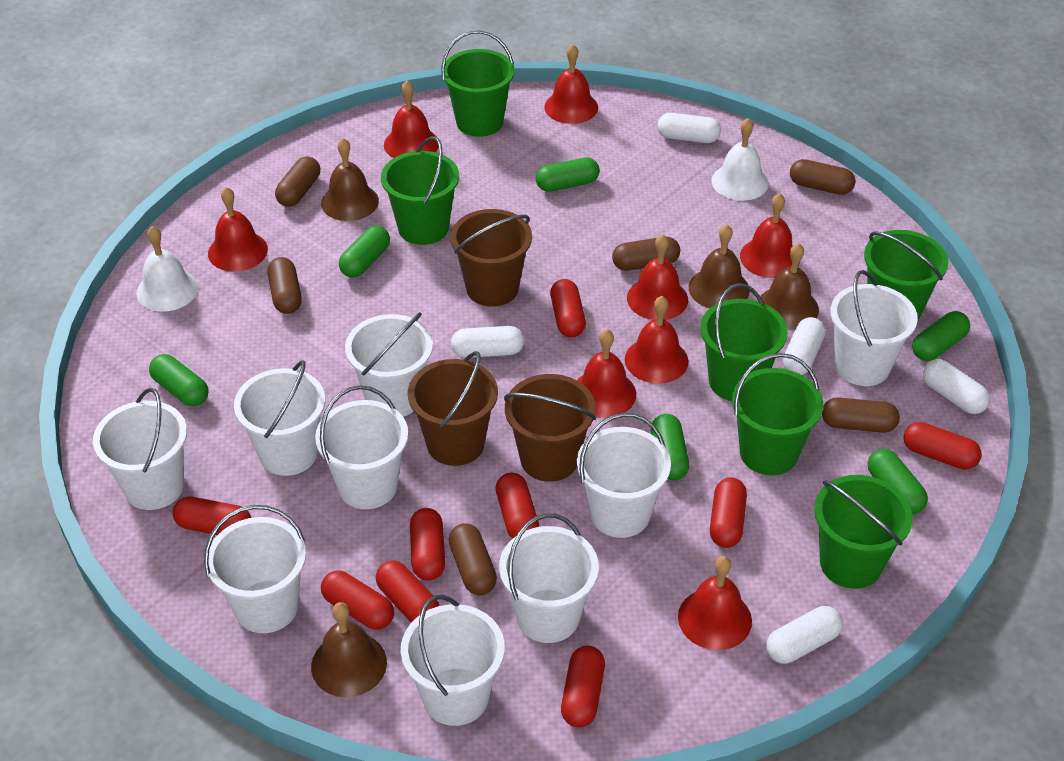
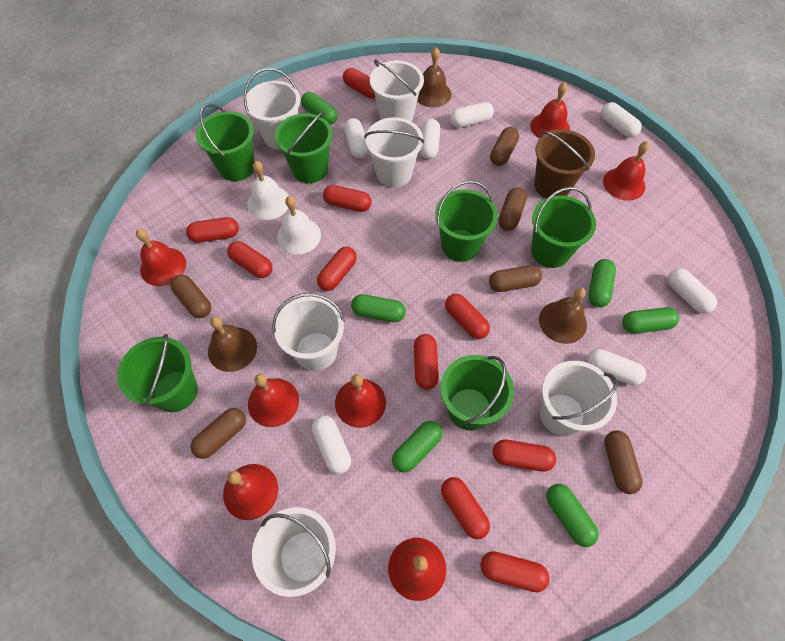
brown bell: [311,602,387,697] [321,138,379,221] [689,224,750,308] [758,243,819,330] = 4 -> [208,316,257,372] [417,47,451,108] [539,287,587,344] = 3
brown bucket: [408,351,498,466] [450,209,532,307] [504,374,596,482] = 3 -> [534,129,595,198] = 1
red bell: [208,187,268,272] [384,81,439,158] [544,44,598,124] [577,329,636,418] [625,296,688,384] [627,234,688,320] [678,556,752,650] [740,193,800,278] = 8 -> [136,229,186,286] [223,464,278,520] [248,374,299,427] [335,374,386,428] [388,538,446,601] [530,82,570,138] [603,141,650,201] = 7
red capsule: [173,497,251,535] [321,571,394,630] [376,560,439,623] [410,508,445,581] [496,472,539,538] [550,279,586,337] [561,645,605,728] [710,477,747,548] [903,422,982,470] = 9 -> [186,217,239,243] [227,241,273,278] [317,247,357,291] [323,185,372,212] [343,68,375,99] [414,334,439,389] [441,477,490,539] [445,294,490,339] [480,551,549,592] [493,440,556,472] = 10
white bucket: [93,388,187,510] [204,505,306,633] [234,360,325,476] [315,385,408,509] [345,312,433,417] [401,595,505,726] [499,513,599,643] [577,413,671,538] [830,270,918,386] = 9 -> [243,68,300,150] [252,507,336,597] [272,293,345,371] [364,117,424,188] [370,59,424,122] [540,361,618,436] = 6
white capsule: [451,326,524,358] [657,113,721,143] [766,606,843,664] [783,317,825,375] [922,359,990,414] = 5 -> [312,415,351,474] [344,118,369,158] [420,119,440,159] [450,102,494,128] [587,349,646,386] [601,102,642,138] [668,268,717,314] = 7

